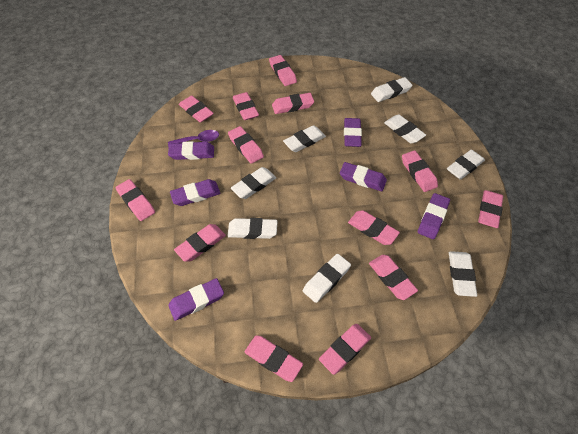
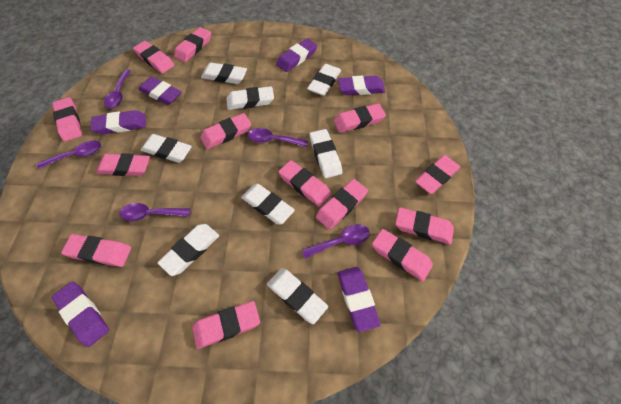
purple spoon: [168,130,219,147] = 1 -> [37,140,101,169] [104,70,131,109] [120,203,190,221] [248,128,308,147] [302,224,370,259] = 5

